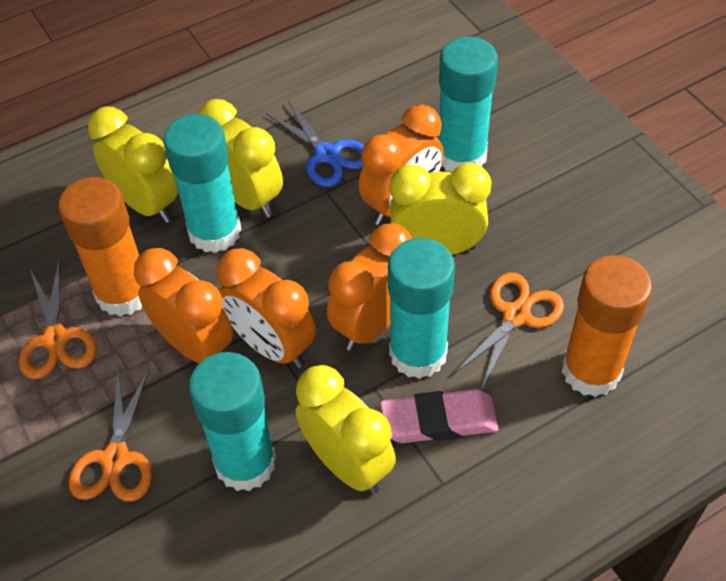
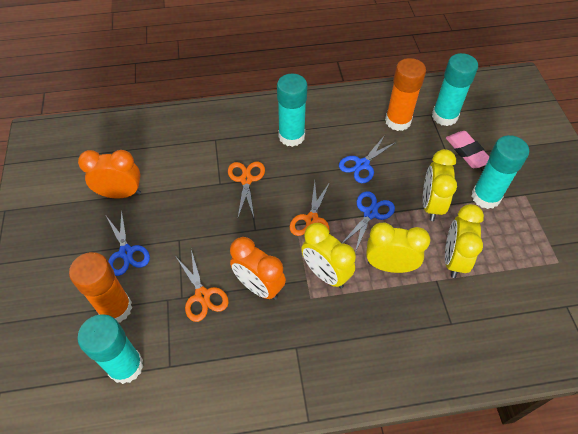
blue scissors: [266,99,364,187] = 1 -> [106,209,150,276] [339,135,396,183] [342,191,395,253] = 3
orange clock: [134,248,233,363] [217,248,316,368] [327,223,412,351] [359,104,444,225] = 4 -> [78,150,141,199] [230,237,286,300] = 2

